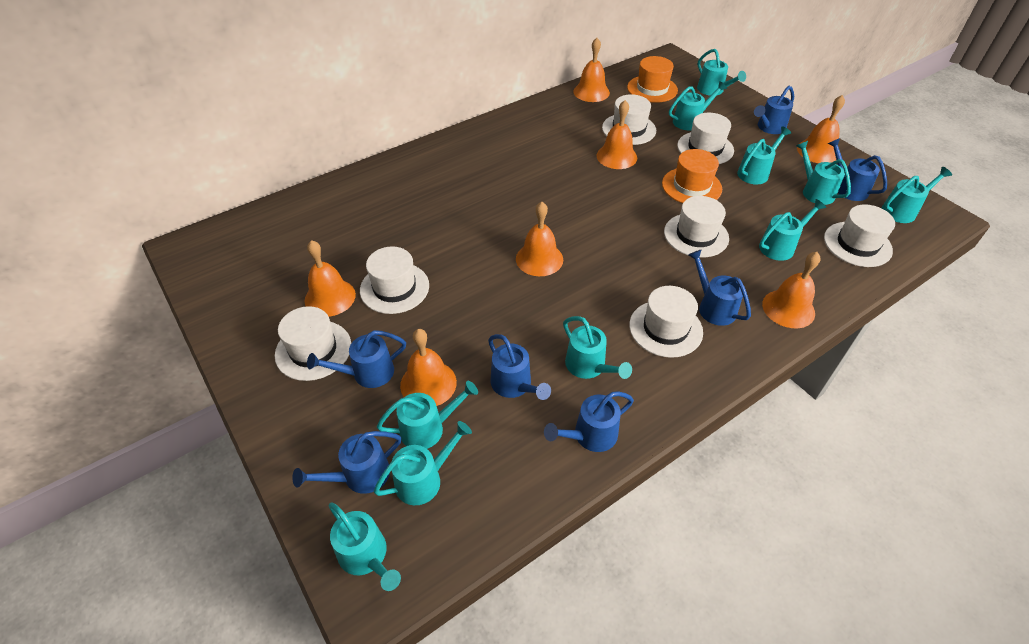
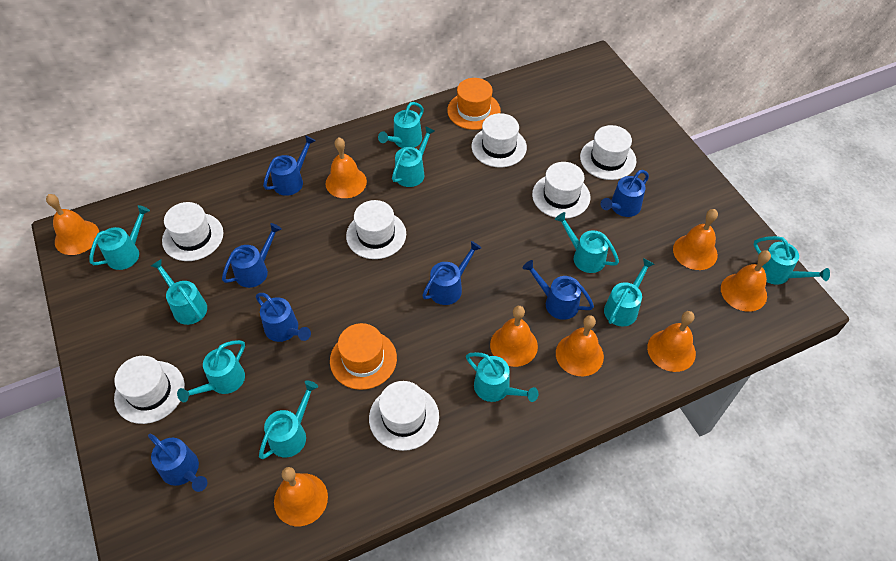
orange bell: [304,240,356,317] [400,329,457,406] [516,202,563,276] [573,38,610,102] [597,100,637,169] [762,252,821,328] [797,95,845,163] = 7 -> [46,194,99,255] [274,467,328,526] [326,137,367,198] [490,306,538,367] [556,315,604,376] [647,311,696,372] [673,209,718,270] [721,250,771,312] = 8

